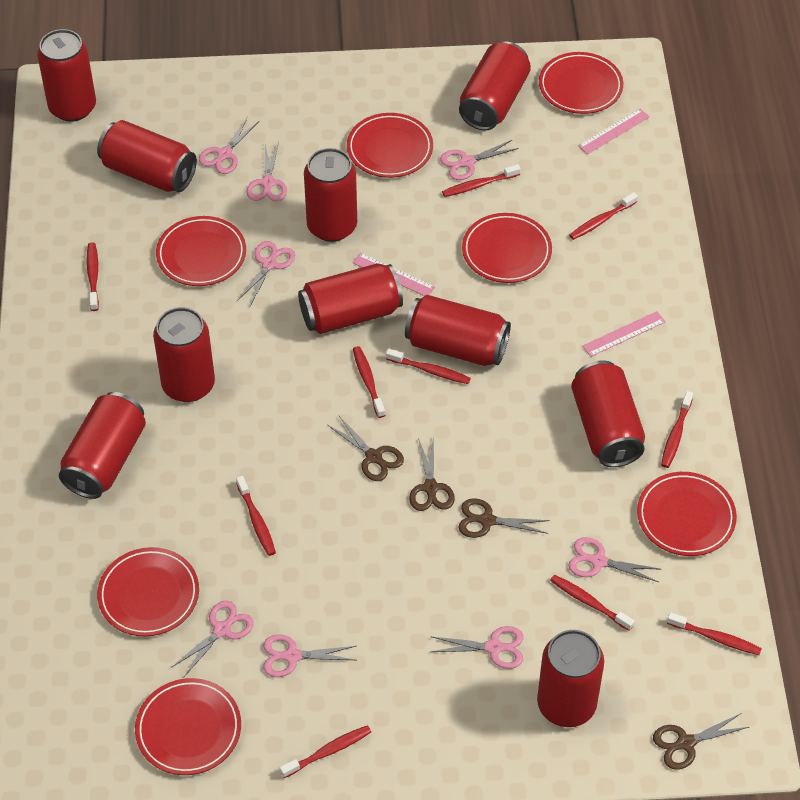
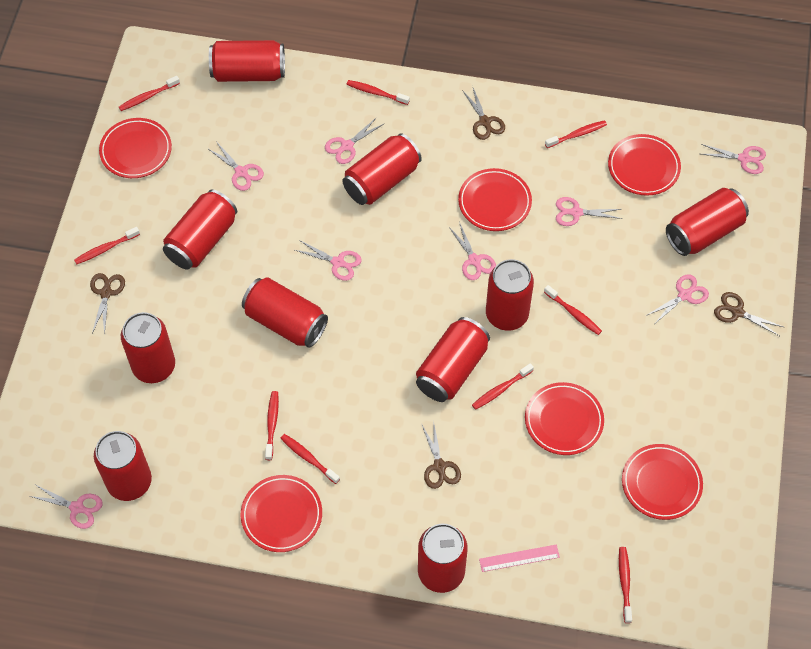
pink ruler: [353,253,435,296] [578,109,650,154] [582,311,665,357] = 3 -> [479,544,560,572] = 1
red plate: [97,547,199,637] [135,678,241,775] [156,216,246,286] [347,113,433,178] [462,213,552,283] [539,52,623,114] [637,472,737,556] = 7 -> [99,118,172,178] [241,475,322,552] [458,168,532,231] [525,382,604,455] [608,134,681,196] [622,444,703,520] = 6
red toothbrush: [87,242,99,311] [236,476,276,556] [280,725,371,778] [353,346,385,418] [386,348,471,384] [442,164,521,197] [550,574,634,631] [569,192,638,240] [661,391,693,468] [667,612,762,655] = 10 -> [74,227,140,264] [119,76,180,111] [265,391,279,460] [280,434,340,484] [346,80,410,105] [472,363,534,410] [544,285,602,335] [545,120,607,148] [619,547,632,623] = 9

